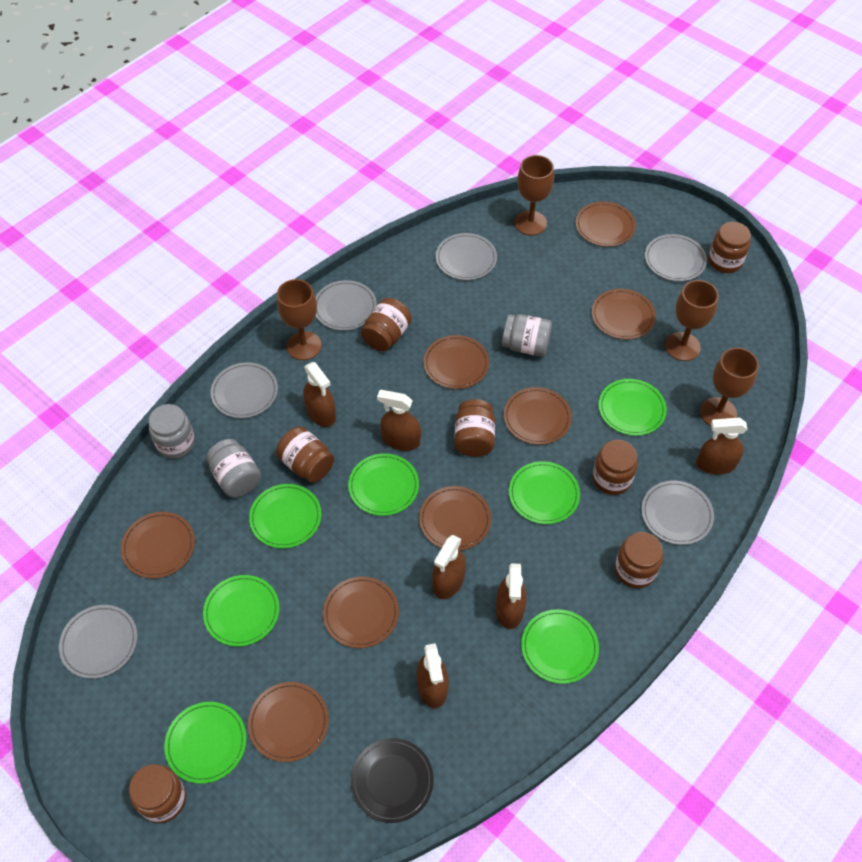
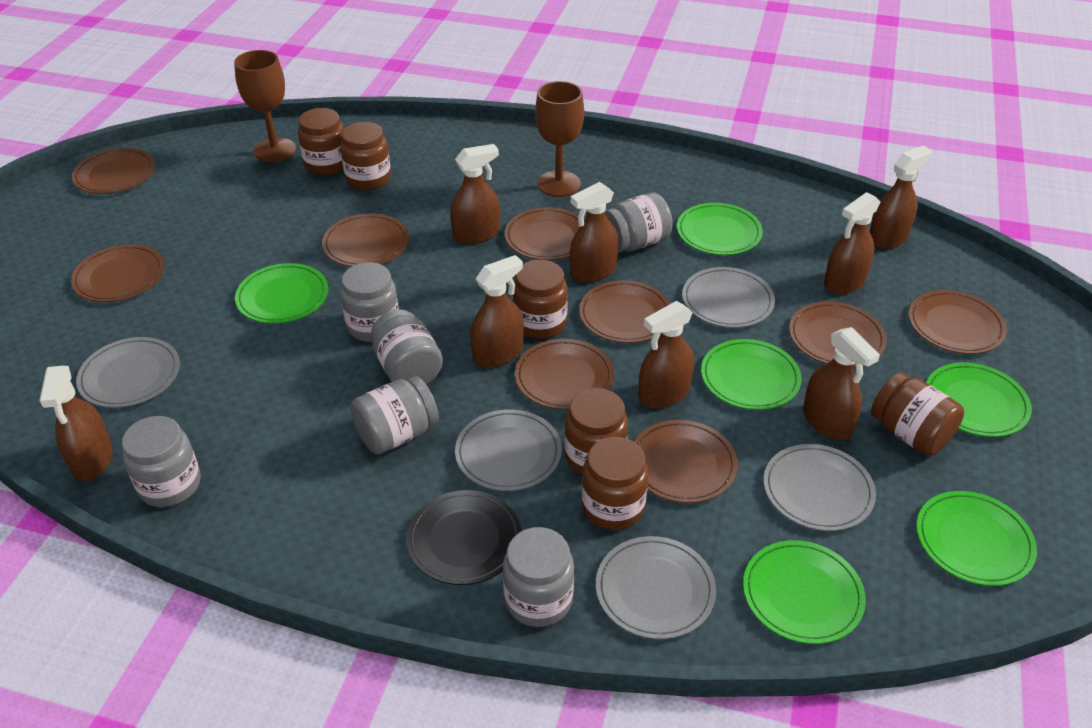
brown goblet: [277,279,321,360] [515,155,554,235] [665,280,719,361] [700,348,759,426] = 4 -> [234,50,296,162] [535,81,584,197] = 2
brown jar: [129,764,186,823] [276,426,334,483] [361,298,412,351] [454,399,495,457] [593,440,638,495] [615,532,663,588] [708,222,751,273] = 7 -> [298,108,344,175] [340,122,391,190] [512,260,568,339] [564,388,628,475] [581,437,649,530] [871,372,964,456] = 6
brown plate: [121,512,195,579] [248,682,329,762] [323,577,399,648] [419,486,491,551] [423,335,489,389] [504,387,572,445] [575,201,636,247] [592,289,656,340] = 8 -> [71,244,165,302] [72,148,155,194] [322,213,409,267] [505,207,580,260] [515,339,614,410] [579,280,670,343] [634,420,738,503] [789,301,887,367] [908,290,1007,354] = 9
brown spray bottle: [303,362,336,427] [377,390,421,451] [416,643,449,709] [432,535,466,599] [496,563,526,629] [696,418,748,475] = 6 -> [39,366,113,481] [450,144,500,244] [470,255,524,367] [570,182,619,283] [638,301,694,408] [803,327,880,440] [824,192,880,294] [869,146,932,249] = 8
green plate: [164,702,247,784] [203,575,279,646] [249,484,322,548] [348,453,419,516] [509,461,580,524] [521,609,599,684] [598,379,667,436] = 7 -> [235,263,328,323] [677,203,763,255] [701,339,802,410] [743,540,866,644] [916,491,1037,586] [926,363,1032,437] = 6
grey jar: [149,404,195,459] [206,439,261,497] [502,314,552,357] = 3 -> [122,416,201,507] [340,262,399,342] [351,376,439,454] [371,309,443,384] [503,527,574,627] [605,192,673,253] = 6
grey plate: [59,605,137,679] [211,362,278,418] [316,280,377,331] [436,233,497,280] [641,481,714,545] [645,234,707,281] = 6 -> [76,337,180,408] [455,409,562,491] [596,536,716,639] [682,267,775,328] [763,444,876,531] = 5

